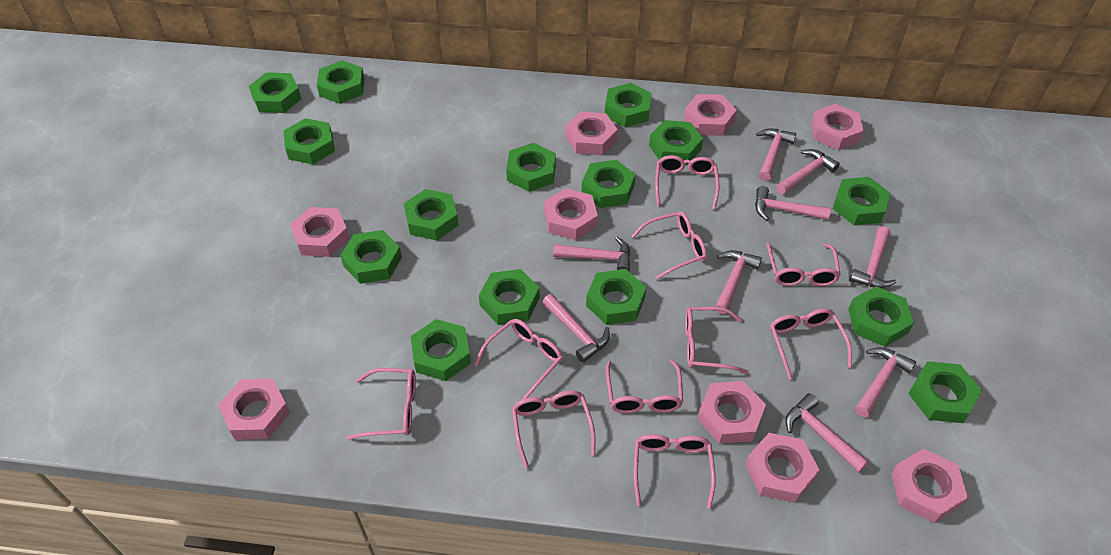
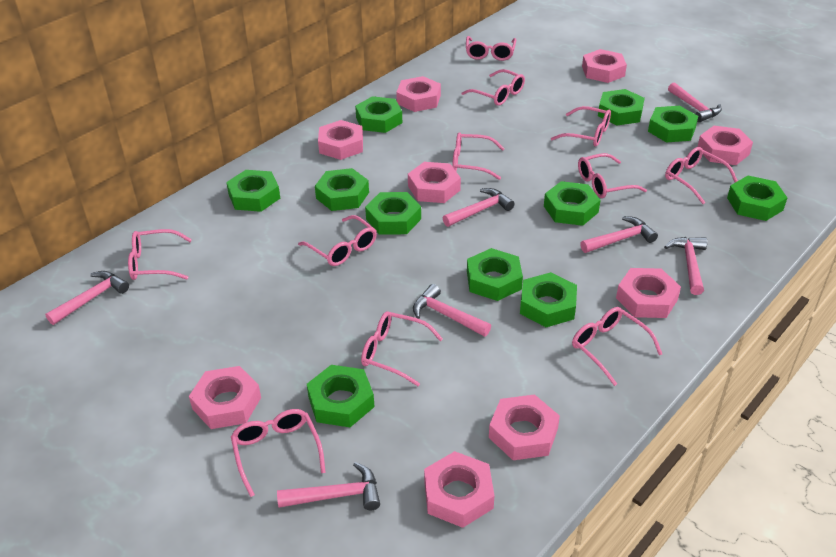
green nut: [249,72,301,113] [283,118,335,164] [317,61,365,104] [340,230,402,284] [404,189,459,240] [411,319,471,381] [479,269,540,325] [506,143,556,192] [582,160,636,208] [586,269,646,325] [605,83,652,127] [649,120,703,165] [833,177,890,225] [848,286,914,347] [908,361,982,423] = 15 -> [226,170,280,212] [307,365,374,427] [315,168,369,211] [355,96,402,133] [365,192,421,235] [467,248,523,301] [520,272,577,327] [544,181,600,226] [598,89,645,126] [648,106,698,143] [727,176,787,221] = 11
pink glasses: [347,368,416,440] [475,319,563,400] [512,390,595,469] [606,360,683,413] [632,211,707,280] [634,434,716,508] [655,155,719,209] [685,307,748,374] [767,242,841,286] [770,308,852,380] = 10 -> [128,229,192,280] [231,409,326,497] [298,215,377,266] [361,311,443,386] [452,132,505,180] [462,69,525,106] [466,36,516,61] [551,106,611,147] [572,307,662,386] [578,153,647,198] [665,147,738,204] = 11
pink hammer: [542,294,610,363] [553,237,630,271] [715,250,762,314] [755,186,831,221] [756,128,796,181] [776,149,840,195] [785,393,869,473] [850,226,896,288] [855,347,916,417] = 9 -> [45,271,129,325] [277,462,380,510] [413,284,491,337] [443,188,515,227] [580,216,658,253] [664,237,707,295] [668,83,722,122] = 7

